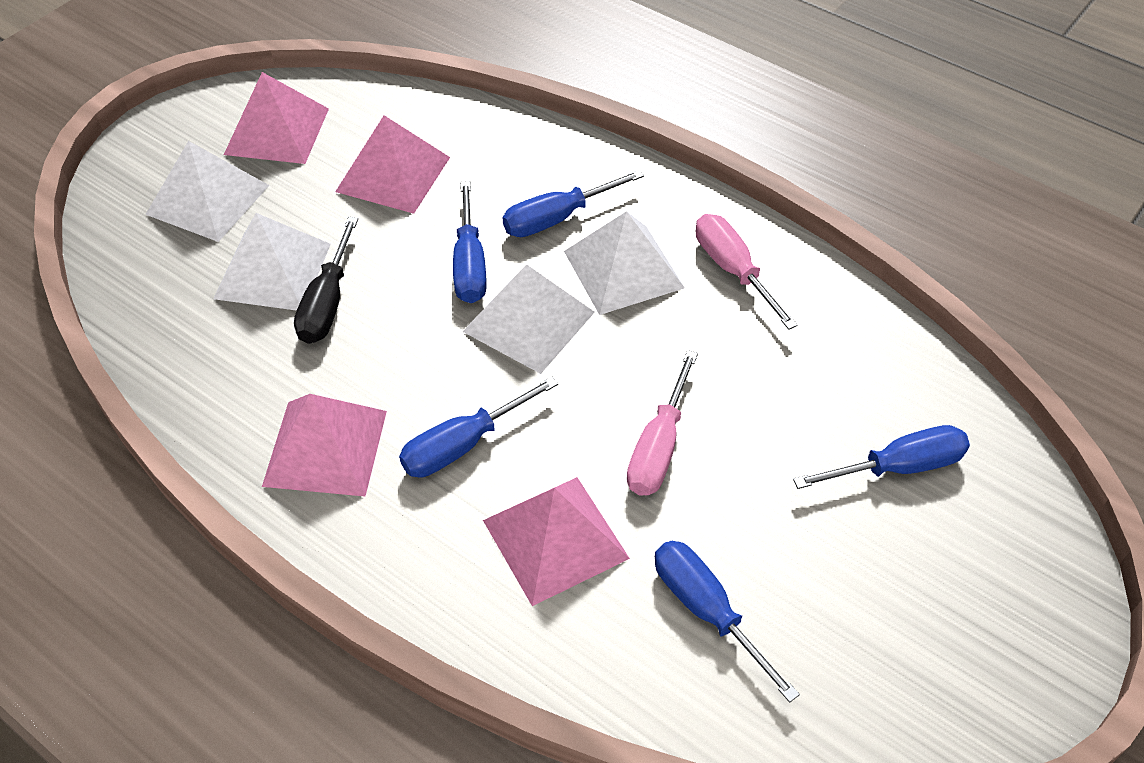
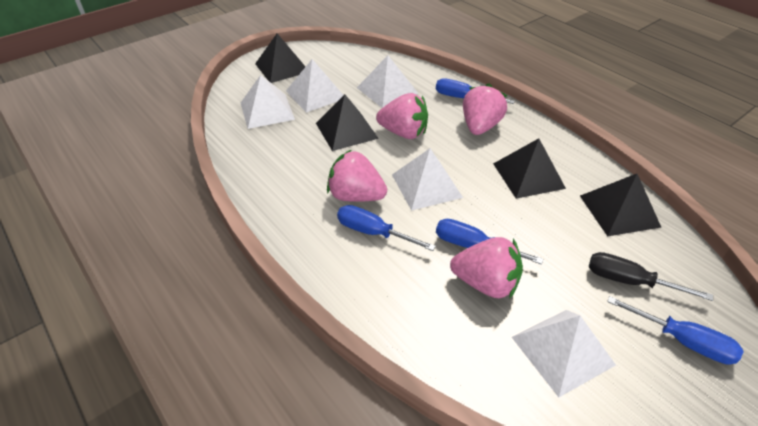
black pyramid: none = 0 -> [255,33,305,83] [316,94,379,151] [493,138,566,199] [580,174,662,236] = 4
blue screwdriver: [399,377,558,477] [453,181,487,303] [503,170,644,237] [655,541,800,703] [793,425,970,489] = 5 -> [337,205,436,251] [436,78,515,104] [436,219,543,265] [607,296,743,365] = 4
pink pyramid: [224,72,329,164] [262,394,387,497] [335,115,450,214] [483,477,630,606] = 4 -> none = 0
pink screwdriver: [627,350,698,496] [696,214,798,330] = 2 -> none = 0
pink strawberry: none = 0 -> [327,150,387,202] [376,93,428,139] [450,237,523,299] [463,84,507,135] = 4
white pyramid: [145,141,269,242] [213,213,331,311] [462,264,595,374] [564,211,685,315] = 4 -> [241,75,295,129] [286,59,343,113] [357,55,419,108] [392,149,463,211] [512,310,616,397] = 5

